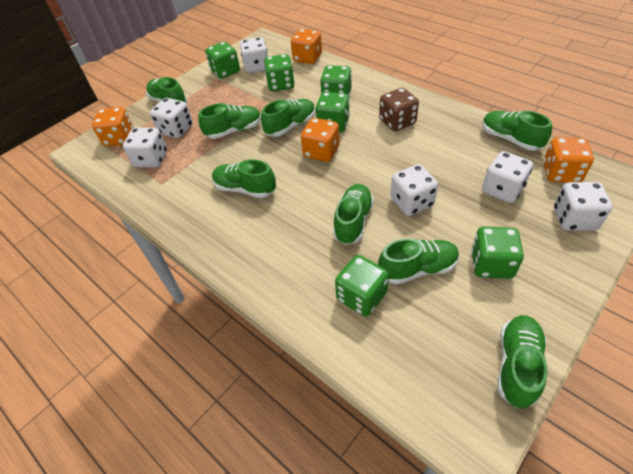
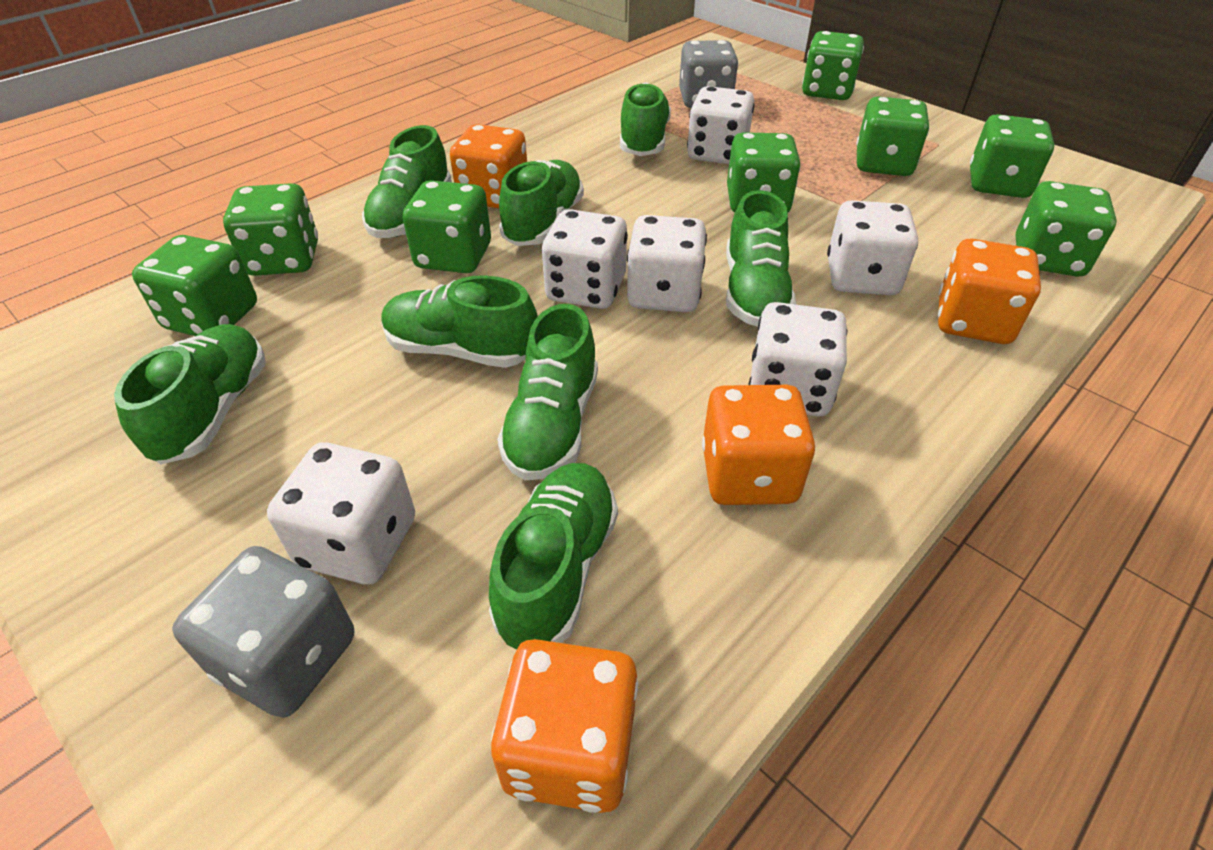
brown dice: [379,88,419,132] = 1 -> none = 0
green dice: [205,42,240,79] [264,54,295,91] [315,92,350,132] [320,65,352,96] [335,255,389,317] [471,226,524,279] = 6 -> [132,235,257,336] [223,183,318,276] [403,180,491,273] [727,132,801,213] [802,31,864,100] [856,97,929,176] [970,114,1054,198] [1016,181,1117,277] = 8
grey dice: none = 0 -> [172,546,354,718] [679,40,738,108] = 2

